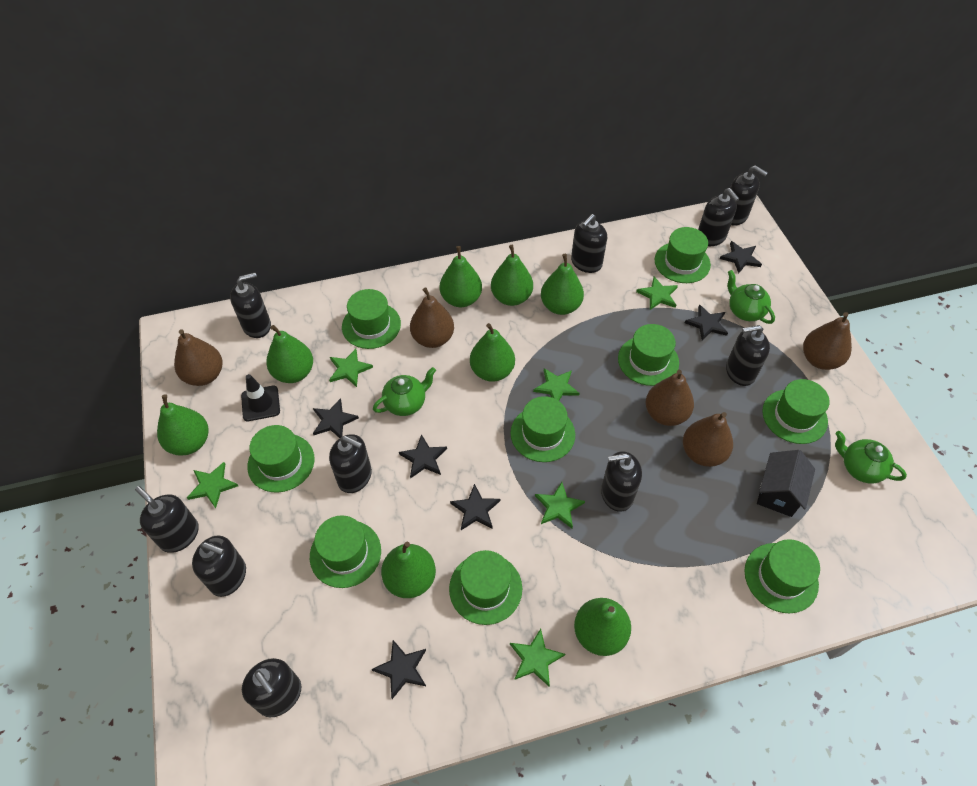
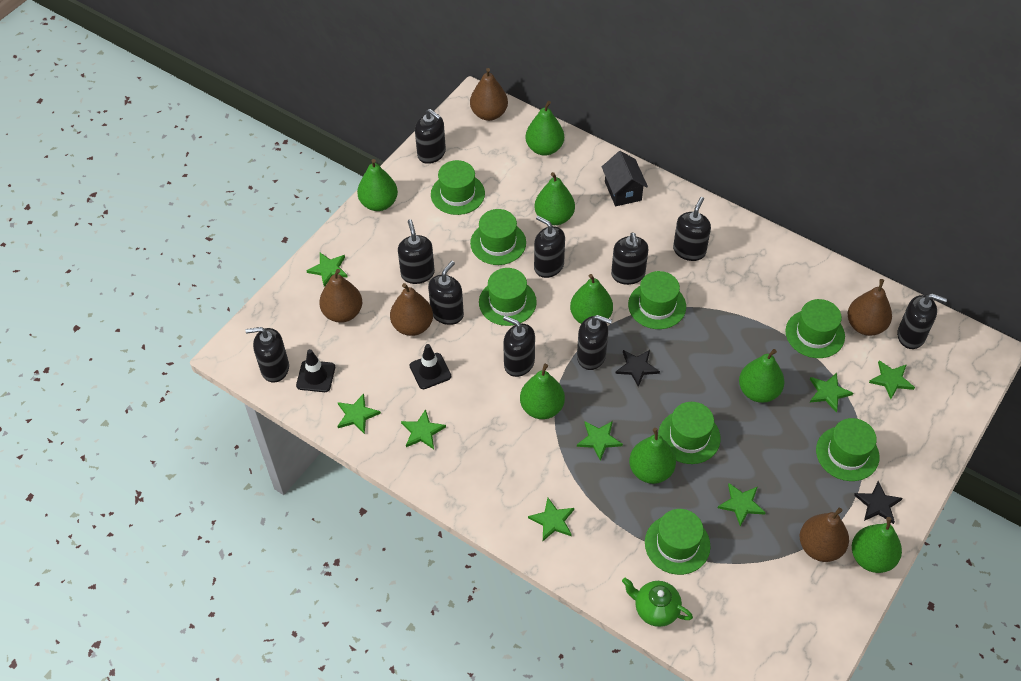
black star: [313,398,359,438] [371,640,426,699] [399,434,447,479] [450,484,500,530] [685,305,728,341] [720,241,762,273] = 6 -> [616,350,660,387] [854,481,903,524] = 2
black traffic cone: [241,374,280,421] = 1 -> [296,349,335,392] [409,344,451,389] = 2
green hat: [247,425,315,492] [310,515,381,588] [342,289,401,349] [449,550,522,625] [511,396,575,462] [618,324,679,386] [655,227,711,283] [744,539,820,613] [762,379,830,444] = 9 -> [431,160,485,215] [470,209,526,265] [479,268,537,326] [628,271,686,329] [645,509,711,575] [658,402,721,464] [785,299,845,358] [816,418,880,481] = 8
green star: [187,462,238,508] [329,349,373,387] [510,629,565,687] [533,368,580,401] [535,482,585,528] [636,277,678,310] = 6 -> [306,253,348,287] [337,394,381,434] [401,409,446,449] [528,498,574,541] [577,421,623,461] [718,483,766,526] [810,373,853,413] [869,360,915,399] = 8
green teapot: [373,367,436,416] [727,270,775,324] [835,431,907,484] = 3 -> [622,578,693,627] = 1

